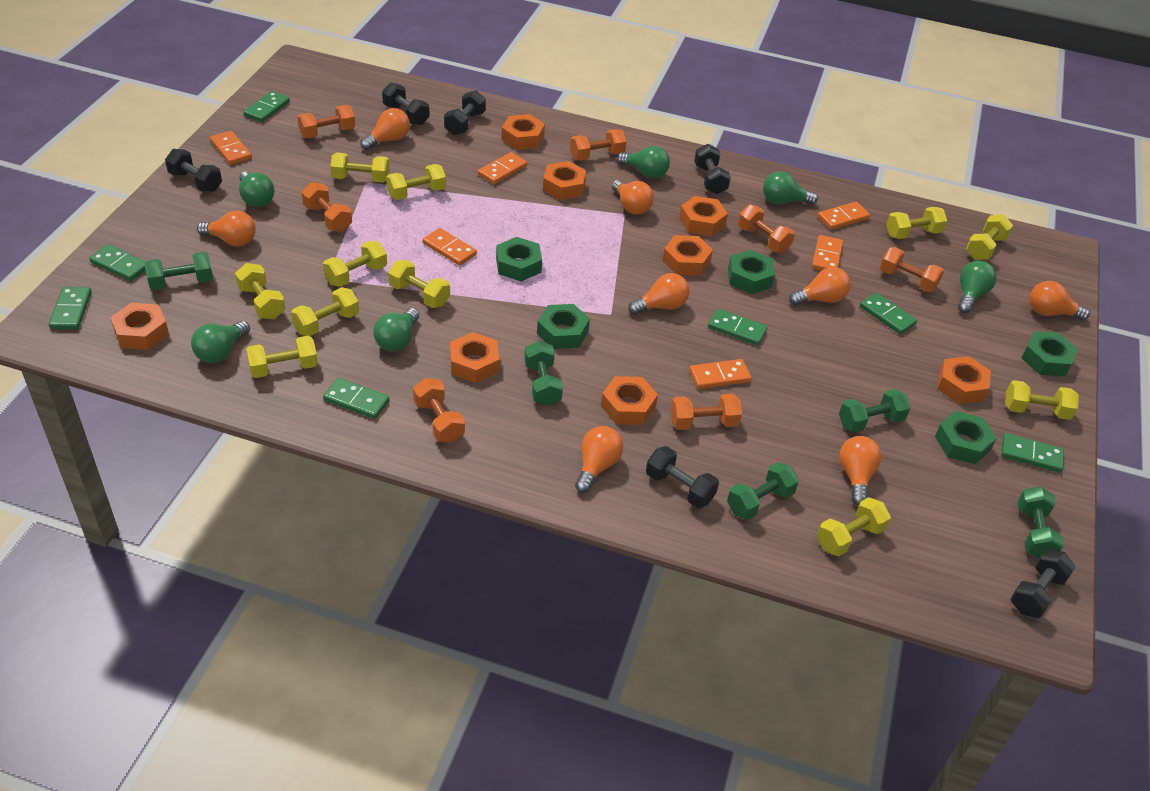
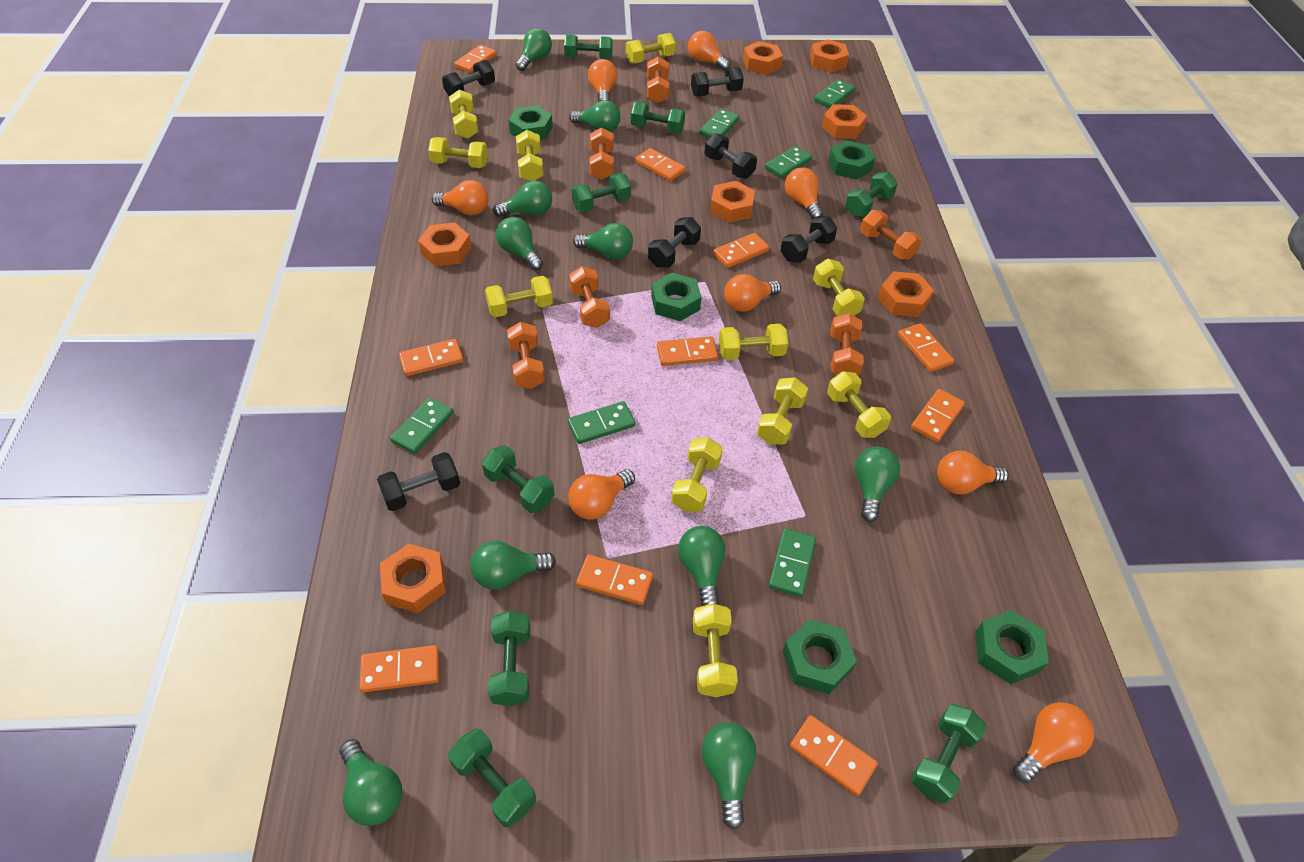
green domino: [49,287,92,329] [89,244,146,281] [243,91,290,122] [323,378,389,419] [708,309,767,346] [860,292,917,334] [1001,433,1064,473] = 7 -> [390,397,454,454] [568,401,636,444] [699,109,740,138] [765,146,813,178] [769,528,816,597] [814,79,855,108] = 6
green dumbbell: [145,252,213,290] [524,341,563,406] [727,462,799,520] [839,389,911,433] [1017,486,1064,559] = 5 -> [448,729,536,827] [482,445,554,513] [488,611,530,706] [564,34,613,60] [571,173,631,212] [631,101,685,134] [845,172,898,217] [911,704,986,804] = 8
green light bulb: [191,321,250,363] [239,171,274,207] [373,308,419,351] [617,146,670,179] [763,171,818,205] [958,261,997,313] = 6 -> [340,739,402,826] [470,541,556,589] [493,180,552,217] [496,217,543,270] [516,28,552,71] [569,100,620,132] [573,223,633,259] [678,526,725,606] [702,722,757,830] [855,446,900,522] = 10
orange domino: [210,131,252,165] [423,228,477,266] [478,152,527,184] [689,359,751,389] [812,235,843,271] [818,202,870,230] = 6 -> [359,645,439,692] [399,339,463,376] [454,45,497,73] [576,555,653,605] [635,148,686,181] [657,336,718,366] [713,233,769,268] [790,715,878,796] [898,323,954,372] [911,389,965,442] = 10
orange dumbbell: [297,105,355,138] [302,182,352,232] [413,378,465,443] [570,129,626,161] [670,394,742,430] [738,205,795,253] [880,247,944,292] = 7 -> [507,322,545,389] [569,266,610,328] [589,128,614,180] [647,57,669,103] [831,313,864,375] [860,210,921,260] = 6
orange nut: [110,303,169,350] [450,332,499,383] [502,114,545,150] [543,161,586,200] [601,376,658,425] [662,235,713,276] [679,196,728,236] [937,356,991,404] = 8 -> [380,544,446,613] [418,222,471,267] [710,181,755,223] [743,41,783,75] [810,39,849,72] [822,104,867,139] [878,271,934,317] = 7

